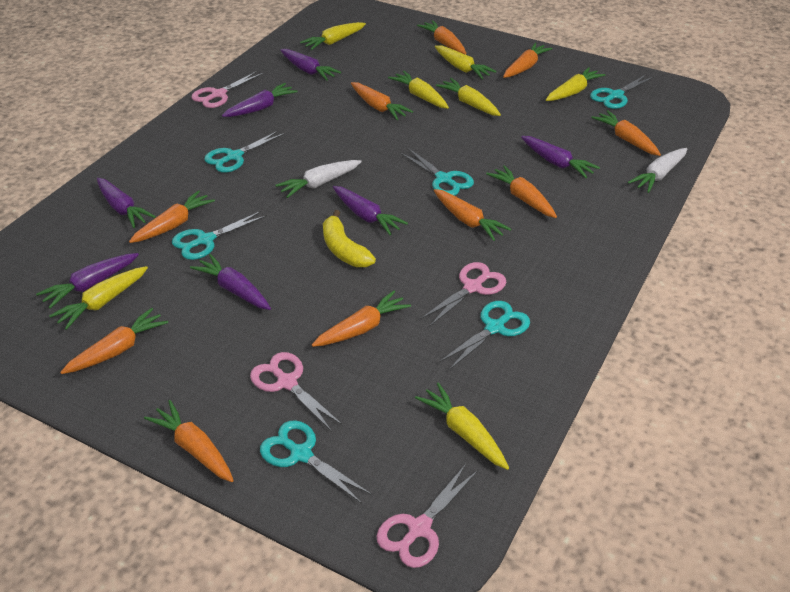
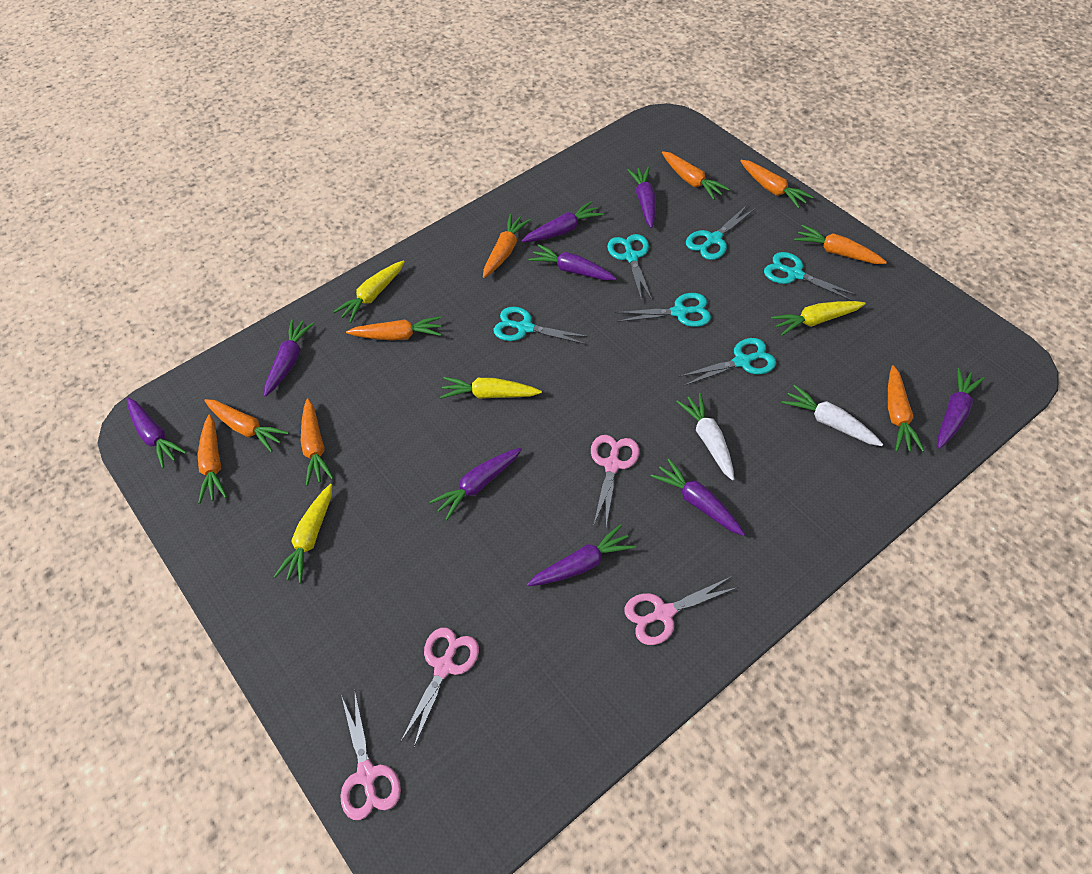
orange carrot: [60,308,168,374] [129,190,215,243] [144,400,234,482] [312,290,411,347] [351,82,413,120] [417,20,467,55] [434,189,511,241] [486,165,557,218] [503,42,553,78] [591,110,661,156] = 10 -> [198,415,227,504] [204,399,289,452] [301,398,334,486] [346,316,441,341] [483,214,531,278] [662,151,729,200] [740,160,813,209] [794,225,887,264] [888,365,924,452] = 9
purple carrot: [36,253,139,309] [97,178,156,228] [190,254,271,310] [222,83,298,117] [280,49,341,81] [333,186,408,235] [521,136,600,178] = 7 -> [126,397,186,468] [264,319,314,397] [430,448,522,520] [521,201,604,242] [527,524,635,586] [528,244,617,280] [627,167,656,228] [651,459,745,536] [938,368,985,449] = 9
yellow banana: [323,210,376,267] = 1 -> none = 0
yellow carrot: [49,266,148,330] [300,22,366,50] [388,71,449,109] [415,382,509,470] [435,45,496,79] [436,78,501,116] [546,67,605,101] = 7 -> [274,484,332,583] [333,260,405,323] [440,377,542,399] [771,301,866,336] = 4

